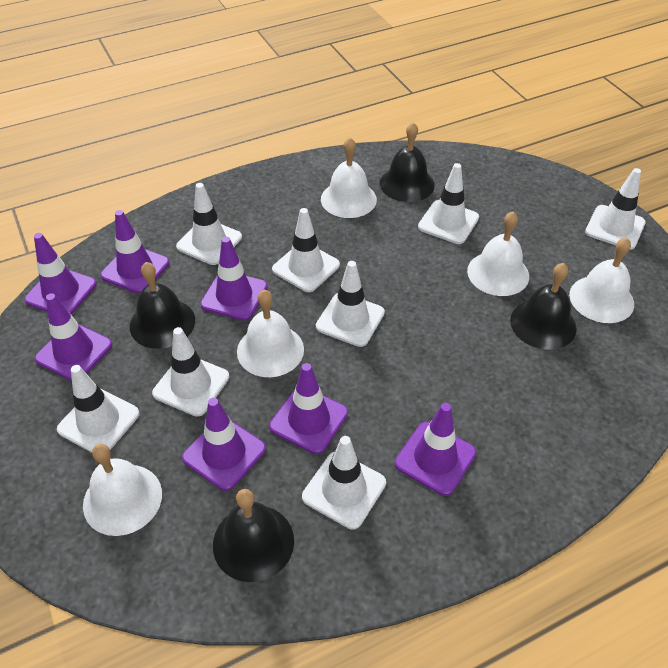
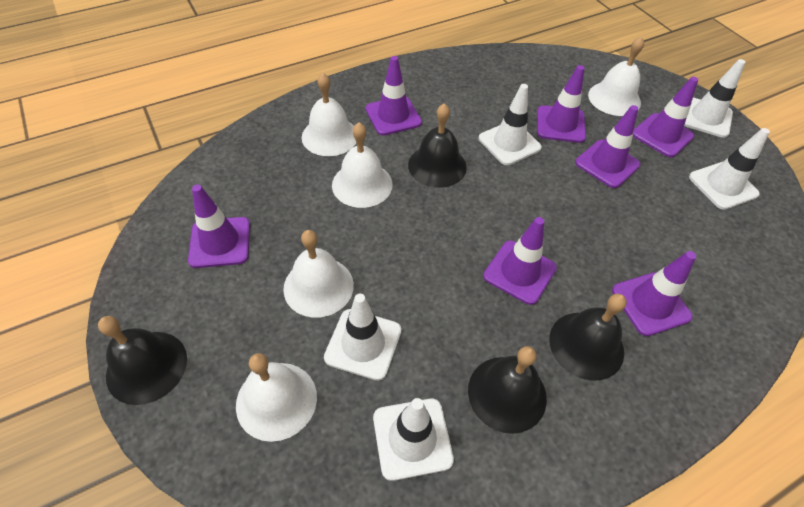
white traffic cone: [57,365,140,453] [152,327,229,417] [176,183,242,265] [272,208,340,292] [302,436,386,530] [316,261,385,347] [418,163,479,244] [585,168,646,249] = 8 -> [324,294,401,381] [373,398,454,481] [479,84,542,165] [684,59,745,138] [689,128,770,210] = 5

